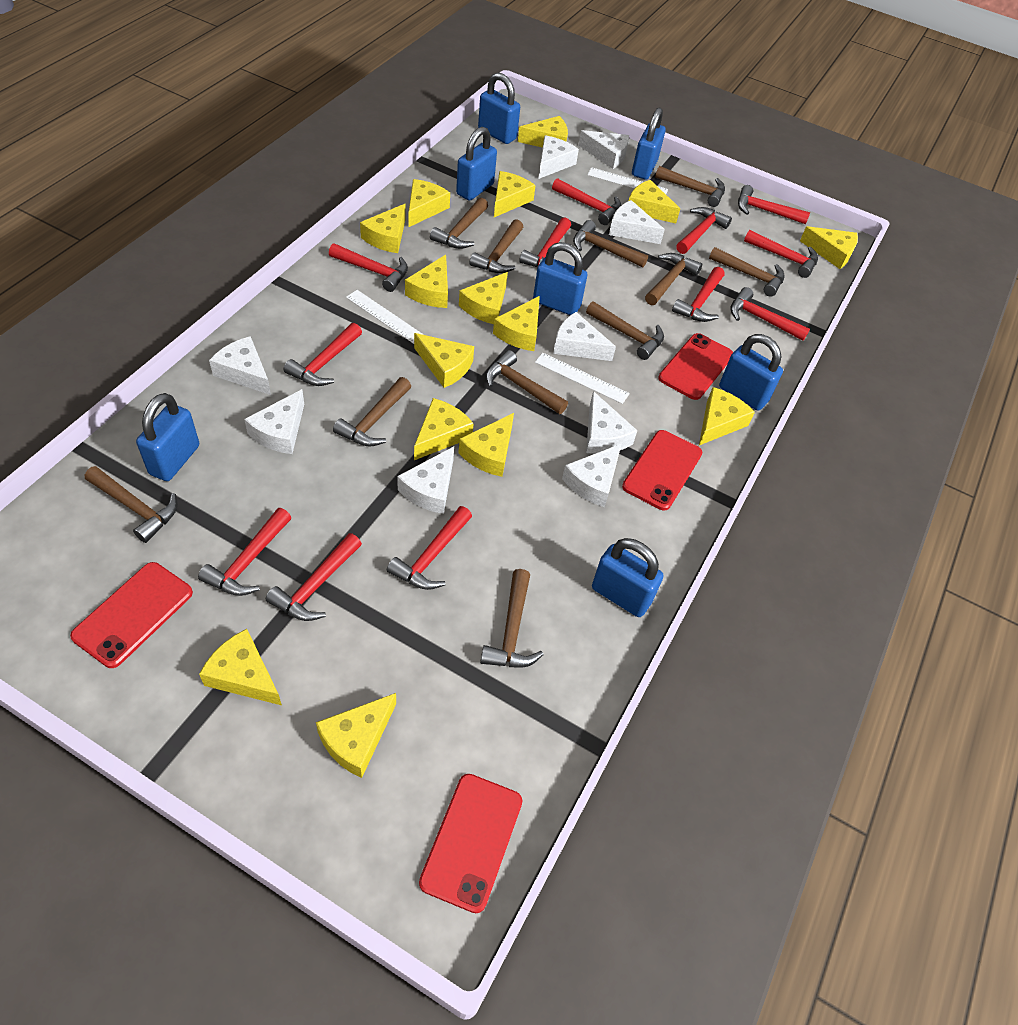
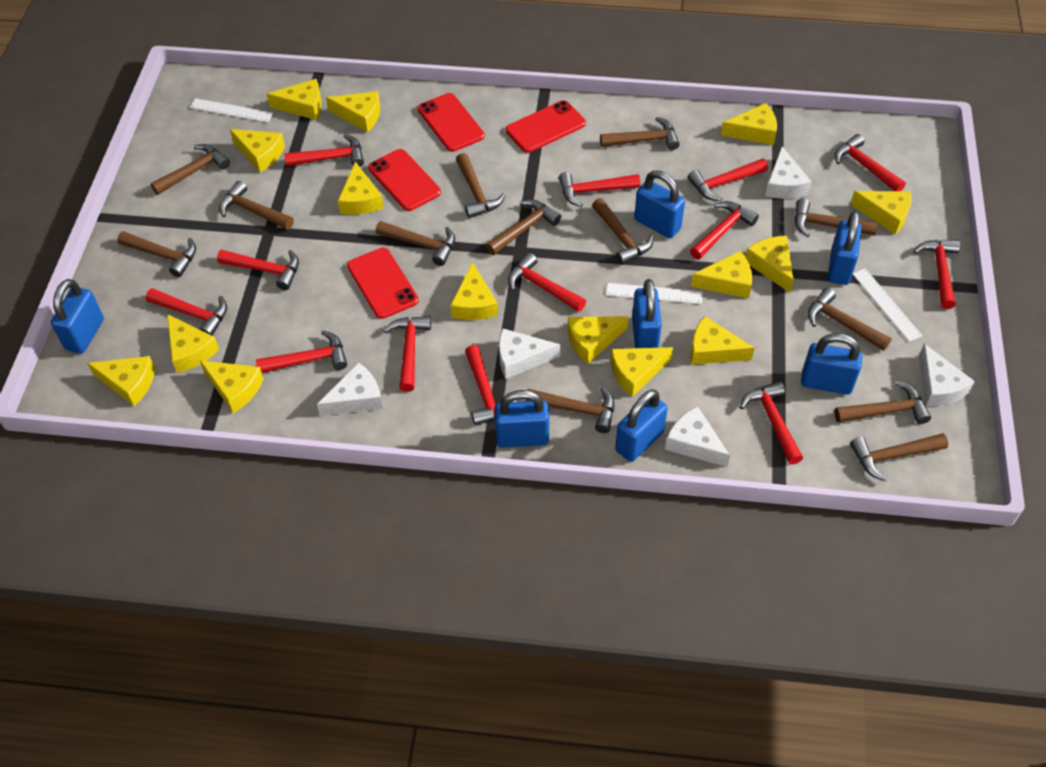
brown hammer: [85,466,178,543] [333,377,411,447] [430,198,488,249] [469,219,523,273] [480,569,544,668] [486,350,568,414] [573,220,648,267] [586,301,664,360] [645,253,702,305] [655,166,725,207] [709,247,785,297] = 11 -> [117,231,196,277] [150,144,230,195] [219,181,294,230] [376,221,455,266] [456,153,505,218] [486,199,561,255] [525,387,614,433] [592,198,654,265] [600,117,680,150] [795,198,878,237] [808,288,892,351] [834,381,931,424] [850,433,948,482] = 13
red hammer: [198,508,292,596] [266,533,362,621] [284,323,362,386] [329,243,408,292] [387,506,472,590] [519,217,571,267] [552,178,621,225] [672,267,725,322] [676,207,732,254] [730,287,810,341] [738,185,810,224] [744,230,818,278] = 12 -> [146,288,227,336] [217,249,299,290] [256,330,347,373] [284,134,364,167] [383,316,431,392] [465,345,518,425] [508,253,586,312] [559,172,640,207] [688,158,768,201] [690,201,759,260] [740,381,803,465] [834,134,906,191] [913,240,960,309] = 13
white cheese: [209,336,271,395] [244,389,304,454] [397,446,454,514] [538,135,579,179] [553,312,616,361] [562,444,621,507] [579,130,629,169] [586,391,637,454] [609,200,665,244] = 9 -> [317,362,383,416] [499,328,560,379] [665,406,730,467] [765,146,812,199] [919,344,975,406] = 5

